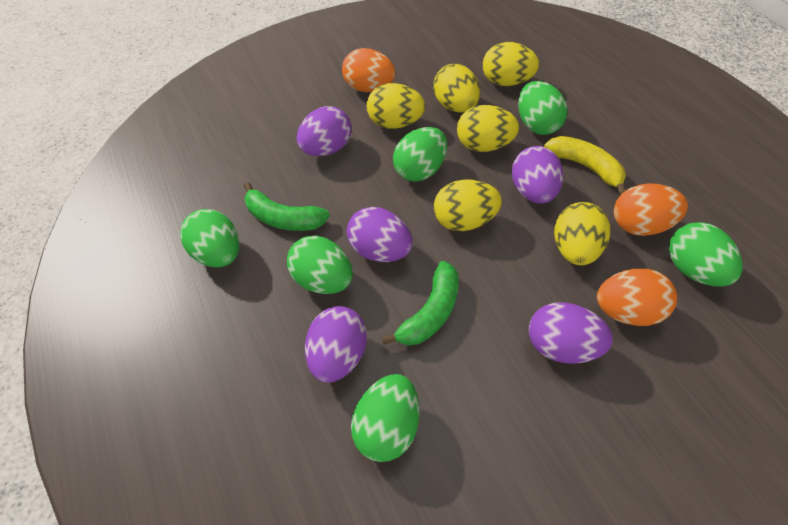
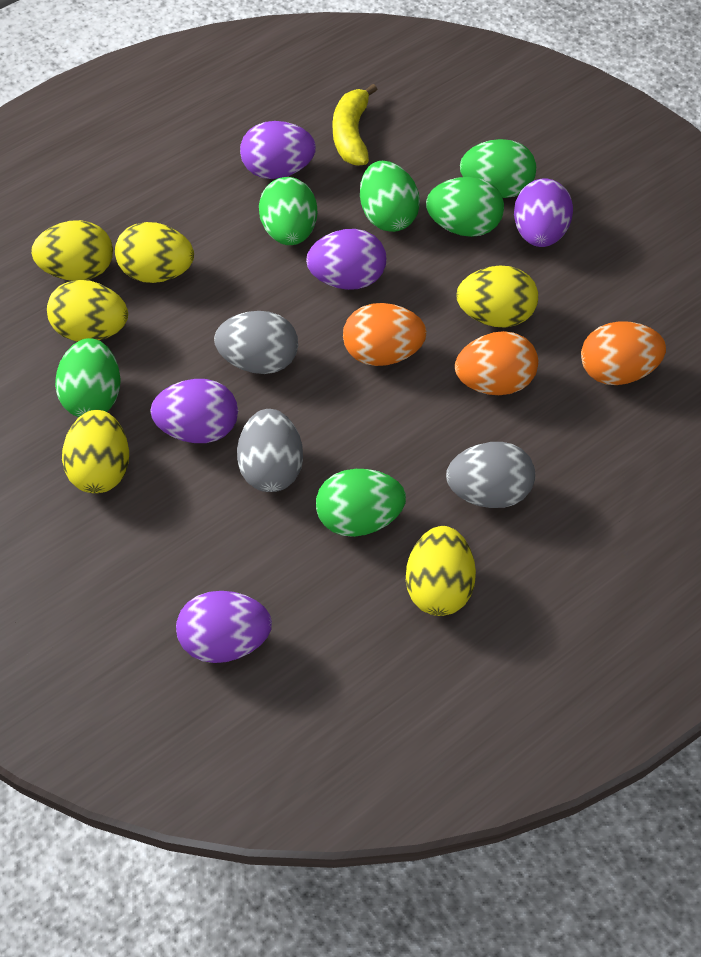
green banana: [244,182,330,231] [381,261,459,346] = 2 -> none = 0
grey egg: none = 0 -> [214,311,298,374] [237,409,303,492] [446,442,535,508] = 3

